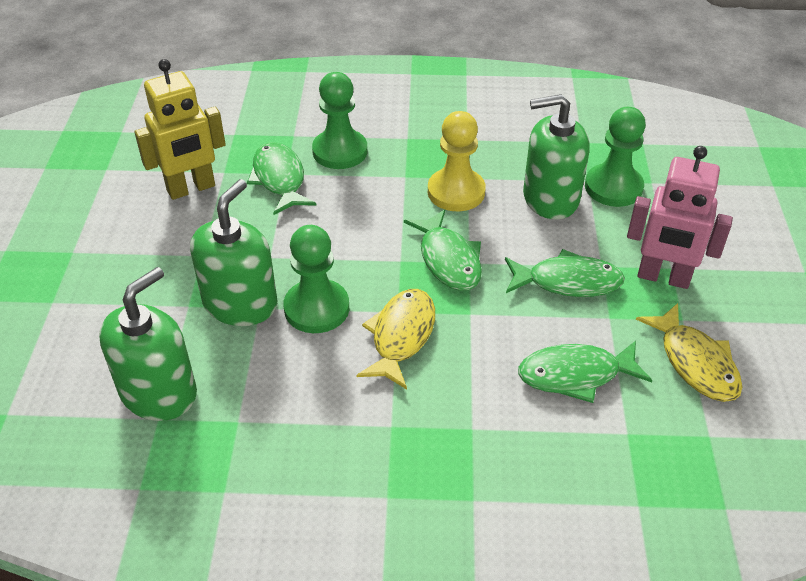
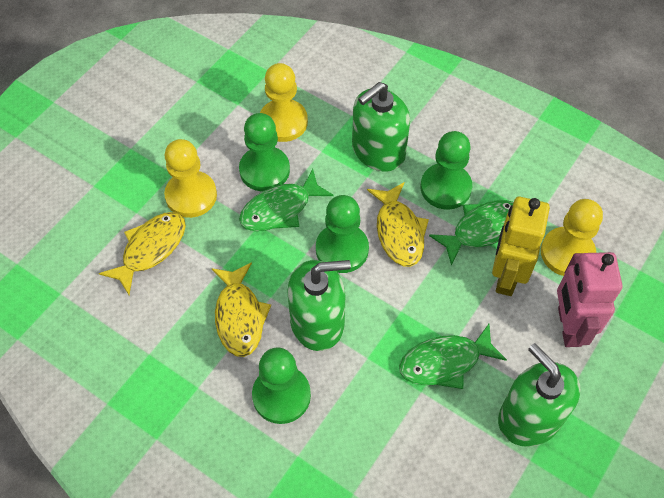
green fish: [247,142,316,215] [404,209,482,291] [505,249,625,297] [518,341,653,403] = 4 -> [239,169,334,231] [399,324,507,389] [429,200,514,266] = 3
green pawn: [283,225,349,333] [312,72,368,169] [585,107,646,207] = 3 -> [239,113,290,191] [252,347,311,424] [316,195,369,273] [421,131,472,210] = 4
yellow fish: [357,289,435,389] [636,303,743,402] = 2 -> [99,212,186,295] [211,262,271,357] [367,182,429,267] = 3
yellow pawn: [428,111,486,211] = 1 -> [164,139,217,218] [260,63,308,142] [541,199,603,276] = 3

